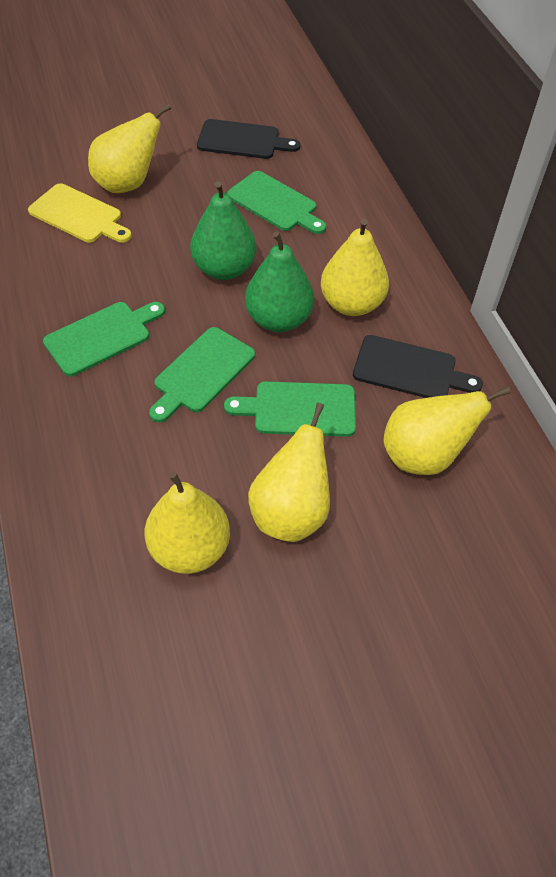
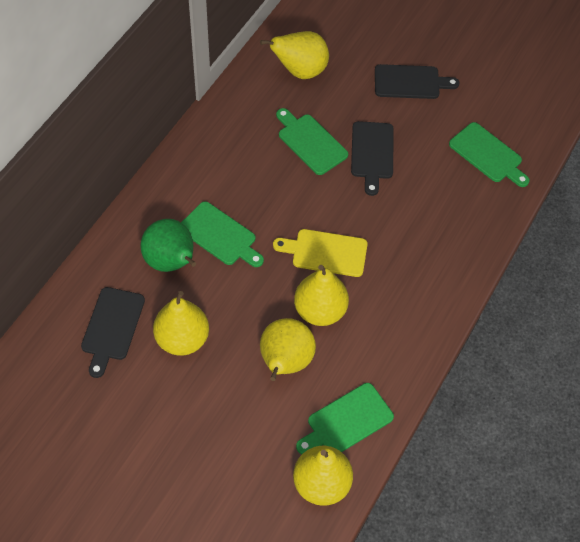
black cutting board: [197,119,300,159] [353,335,483,398] = 2 -> [81,287,145,378] [351,121,394,196] [375,64,459,99] = 3
green pear: [190,181,256,280] [245,231,314,332] = 2 -> [141,219,196,272] = 1

